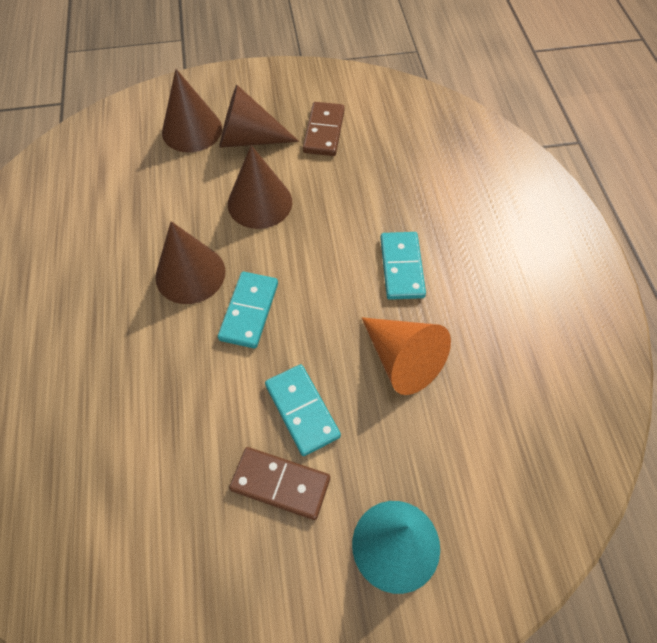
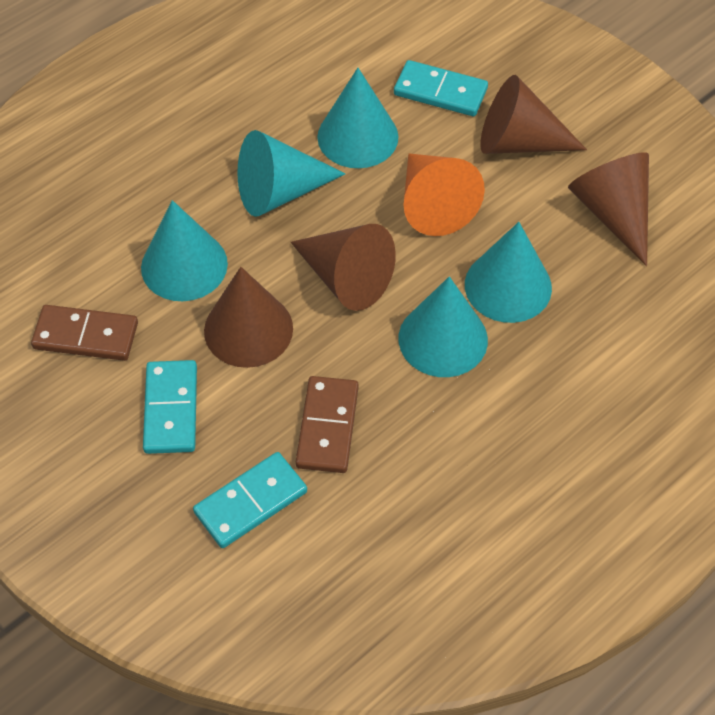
turquoise cone: [352,501,440,594] = 1 -> [141,200,228,301] [237,130,345,217] [317,68,399,168] [399,276,488,377] [465,222,552,323] = 5

